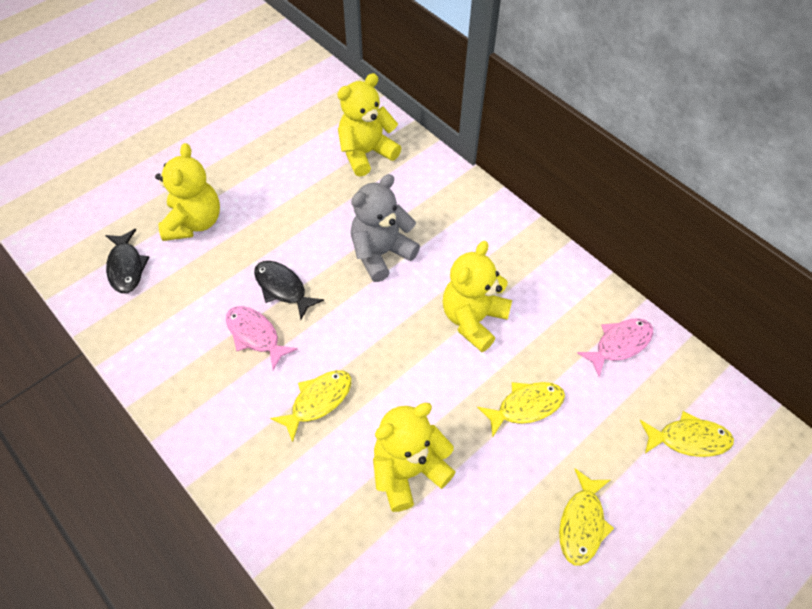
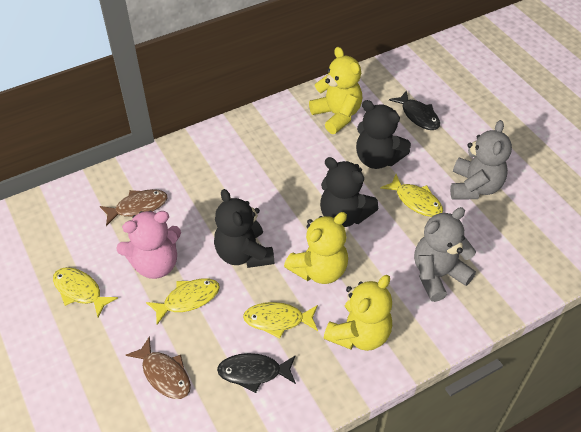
black teddy bear: none = 0 -> [214,189,274,268] [320,157,378,227] [356,100,411,169] = 3
brown fish: none = 0 -> [100,189,168,226] [126,336,191,399] = 2
grey teddy bear: [351,174,420,282] = 1 -> [414,207,476,302] [450,120,512,200] = 2
pink fish: [226,306,298,370] [577,318,653,377] = 2 -> none = 0
pink teddy bear: none = 0 -> [116,210,181,279] = 1
yellow teddy bear: [155,143,220,241] [337,73,401,177] [373,403,455,512] [443,241,512,352] = 4 -> [284,212,348,284] [309,47,362,134] [324,275,392,351] = 3

